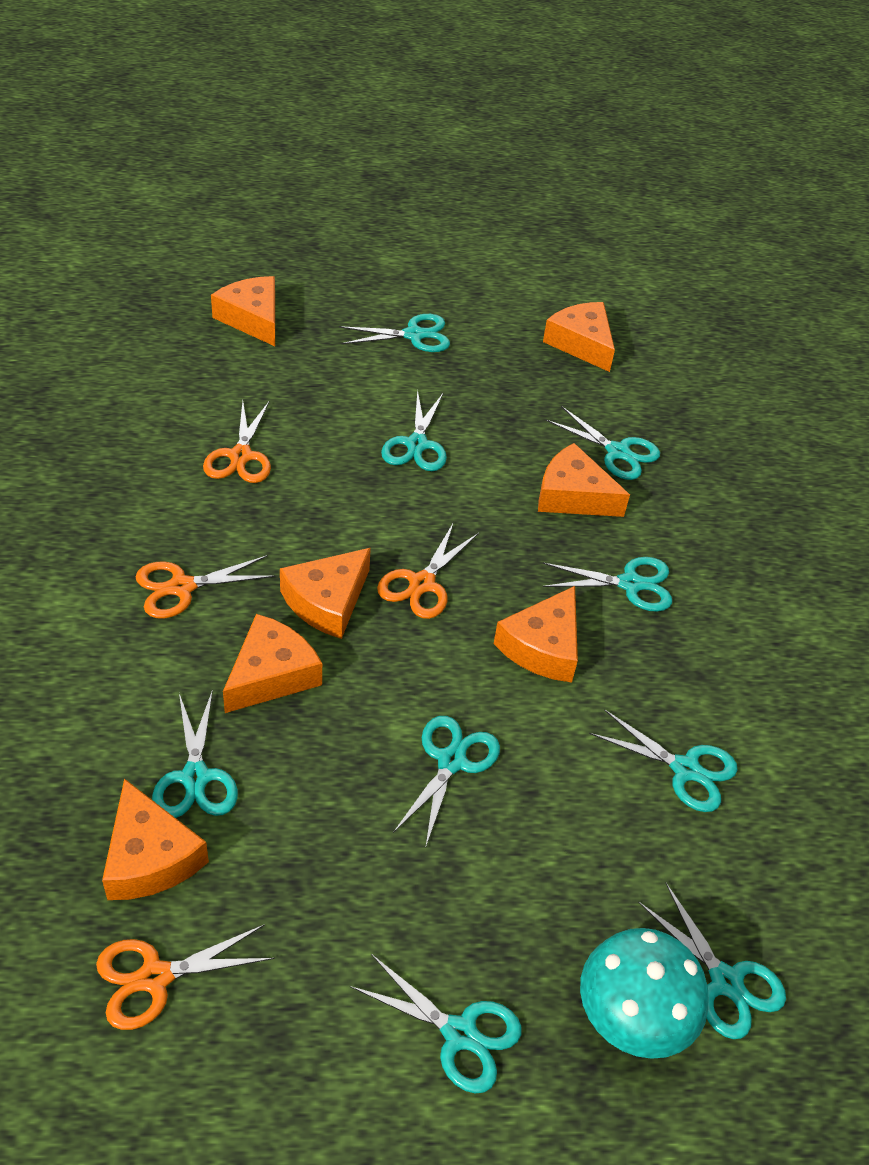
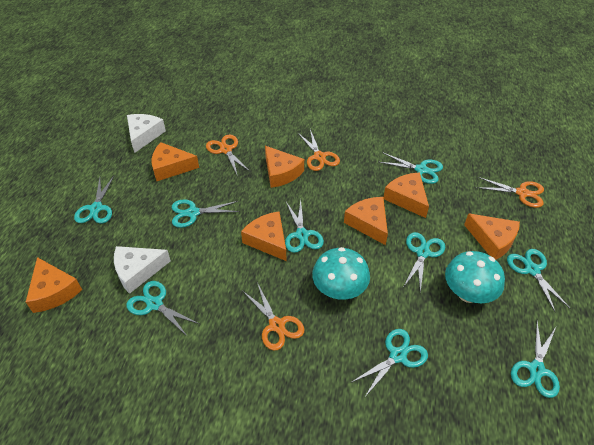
turquoise mushroom: [580,928,709,1059] = 1 -> [312,247,370,300] [445,251,505,303] = 2
white cheese: none = 0 -> [114,246,171,294] [127,114,166,153] = 2

